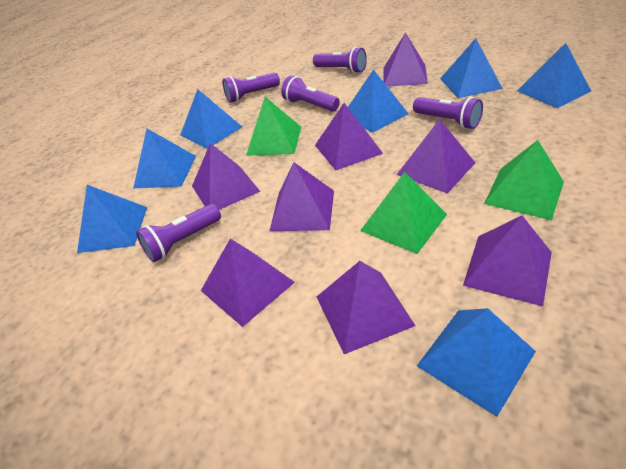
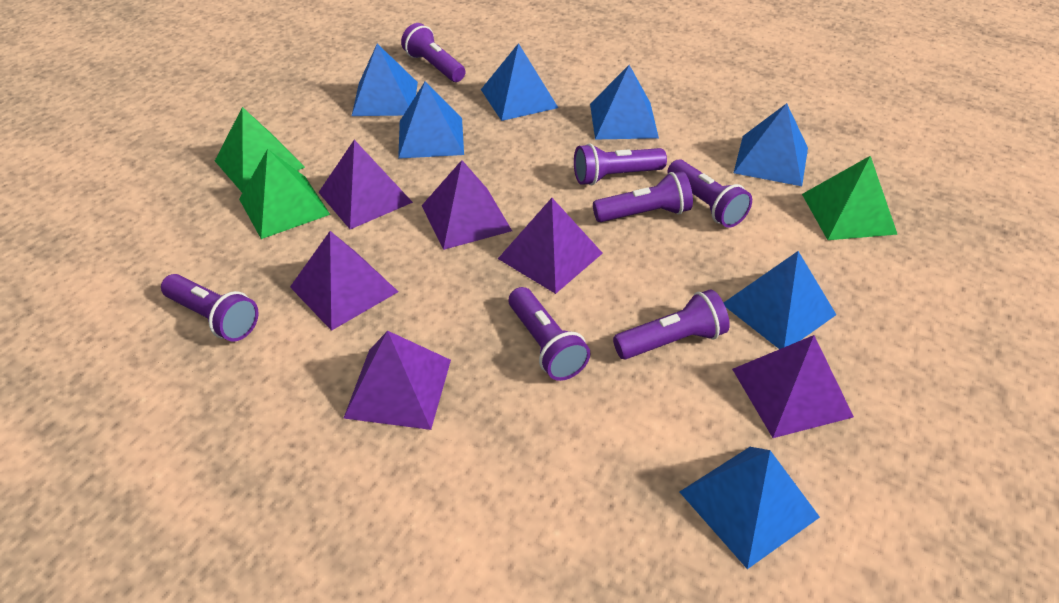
purple flashlight: [136,204,221,262] [223,73,280,103] [281,75,340,112] [313,47,367,73] [413,97,483,129] = 5 -> [161,274,259,342] [401,23,465,82] [509,287,590,381] [574,143,667,185] [593,171,693,222] [613,289,730,359] [667,160,752,228] = 7
purple pyramid: [192,143,261,210] [201,239,295,327] [270,162,334,231] [315,103,383,170] [317,261,415,354] [383,32,428,87] [397,119,475,194] [463,216,552,306] = 8 -> [290,231,399,331] [318,140,413,229] [344,331,451,430] [422,160,512,250] [498,198,603,294] [732,335,854,438] = 6

